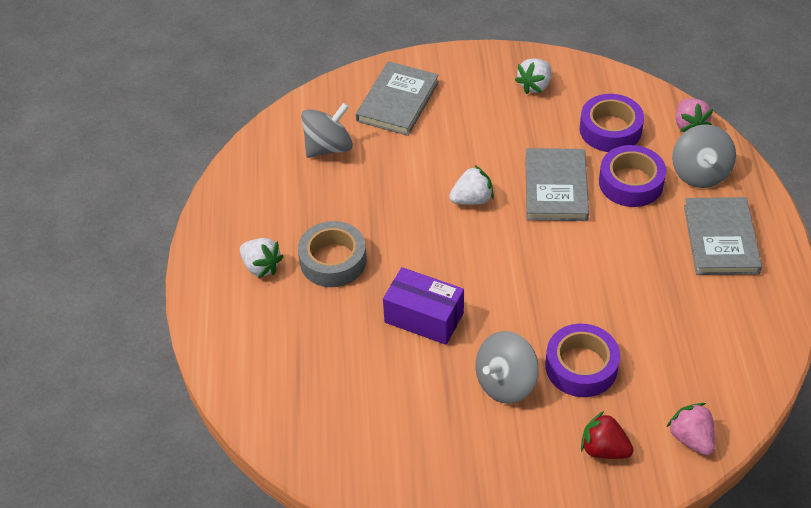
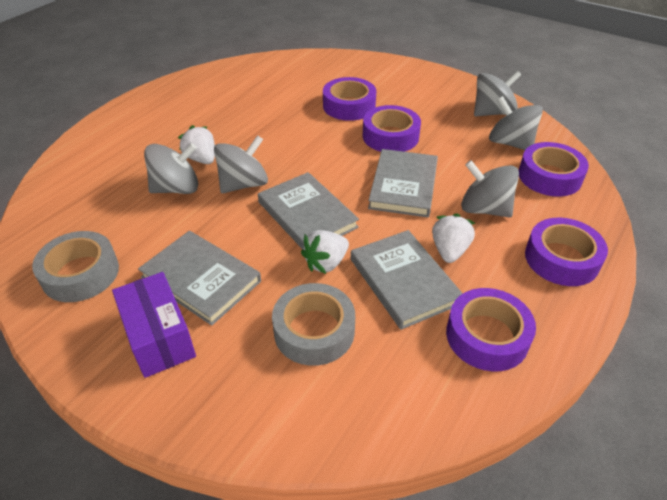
grey book: [356,61,439,136] [525,148,589,221] [684,197,762,275] = 3 -> [138,231,261,326] [258,172,359,250] [351,230,463,330] [368,149,438,217] = 4
grey spinning top: [301,103,353,158] [475,331,539,404] [672,124,736,188] = 3 -> [144,143,198,194] [214,135,268,193] [461,160,519,218] [474,71,521,116] [489,96,543,150] = 5
grey tape: [298,221,367,287] = 1 -> [32,231,119,302] [272,283,355,366] = 2
pink strawberry: [667,403,715,455] [676,99,713,132] = 2 -> none = 0
purple tape: [545,324,620,397] [580,94,644,152] [599,145,666,207] = 3 -> [323,77,376,121] [363,105,421,152] [446,288,536,372] [519,142,589,197] [525,218,608,286] = 5
red strawberry: [581,411,634,459] = 1 -> none = 0

